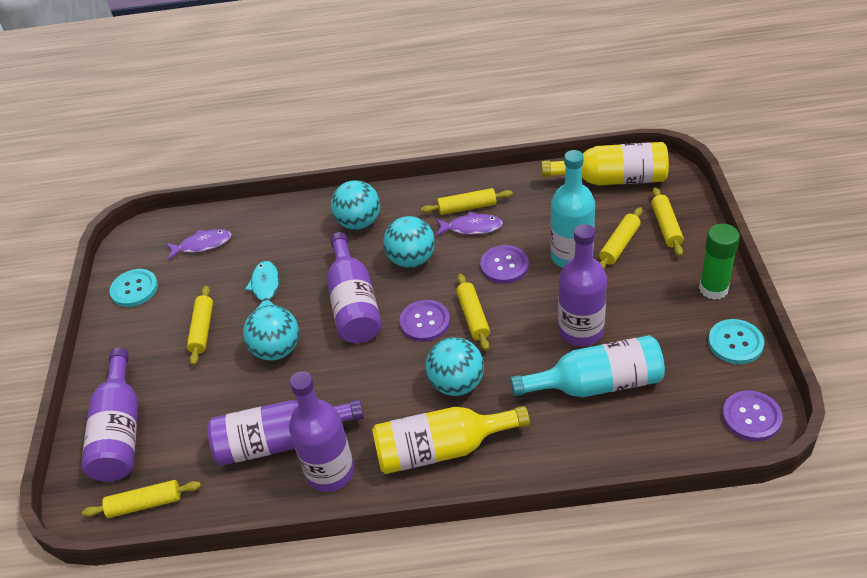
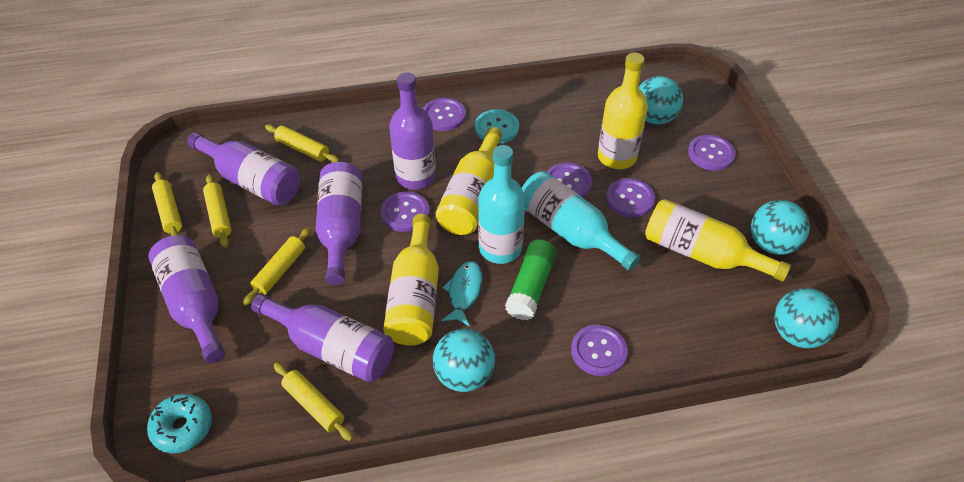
purple button: [399,300,450,342] [480,245,529,284] [722,390,783,441] = 3 -> [381,191,430,232] [423,98,466,131] [547,163,592,198] [571,325,628,376] [606,178,655,217] [688,135,735,171] = 6
purple fish: [166,229,232,260] [436,211,503,236] = 2 -> none = 0
turquoise button: [109,269,158,307] [708,319,764,364] = 2 -> [475,109,519,144] = 1
turquoise donut: none = 0 -> [147,394,212,453] = 1
yellow bottle: [372,406,530,474] [542,142,669,185] = 2 -> [383,214,439,346] [436,127,502,235] [598,52,648,169] [645,199,791,282] = 4
yellow rolling pin: [82,480,201,518] [187,286,213,365] [421,188,513,215] [456,274,490,351] [599,207,642,269] [651,187,684,256] = 6 -> [152,172,182,236] [203,174,232,248] [243,228,311,305] [265,124,339,163] [274,362,353,441] = 5

